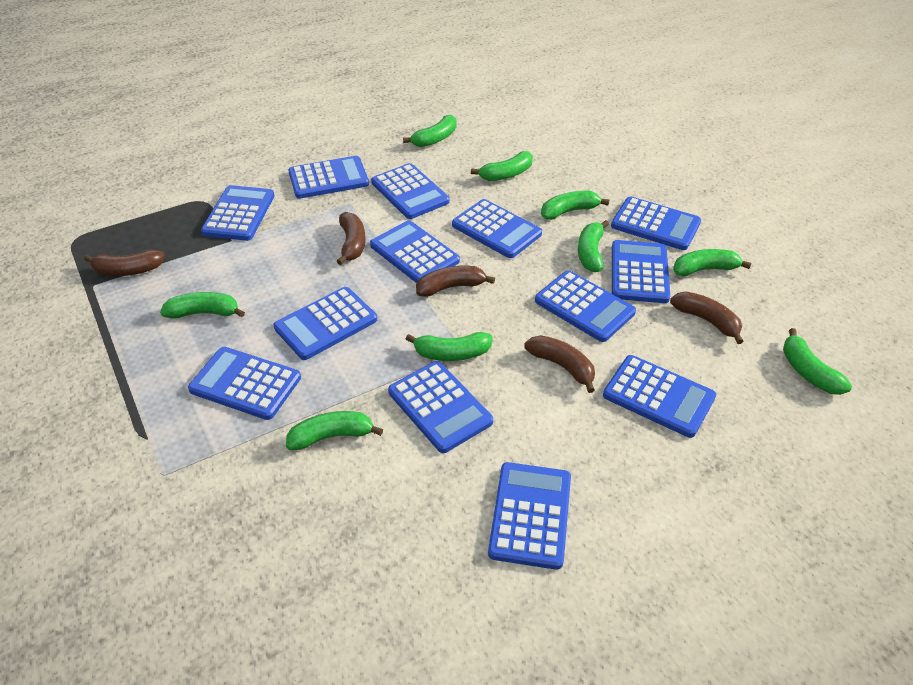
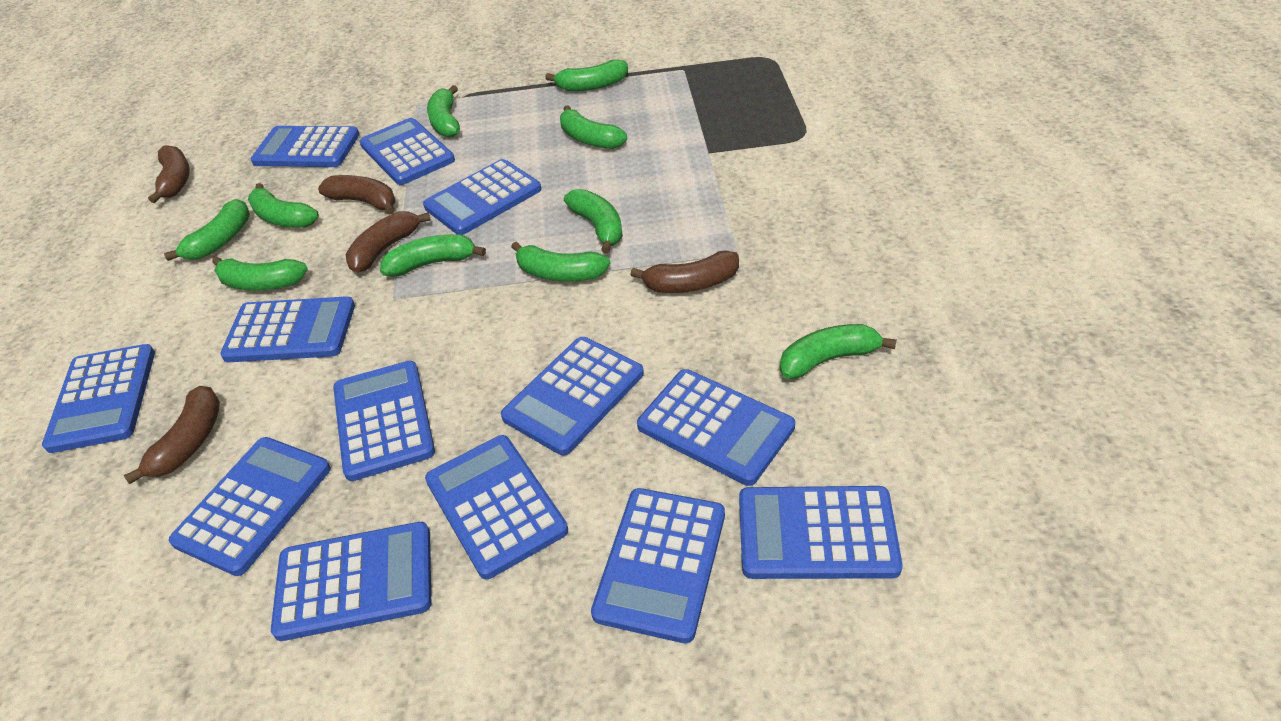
green banana: [160,292,245,319] [286,411,383,450] [403,115,456,147] [406,332,493,361] [471,151,533,181] [541,191,609,220] [578,220,609,272] [673,249,752,277] [783,328,852,395] = 9 -> [164,199,250,261] [212,257,308,291] [248,183,319,228] [380,234,486,277] [427,85,460,137] [511,242,610,282] [545,60,628,91] [560,105,627,149] [564,189,623,254] [780,324,897,379] = 10

